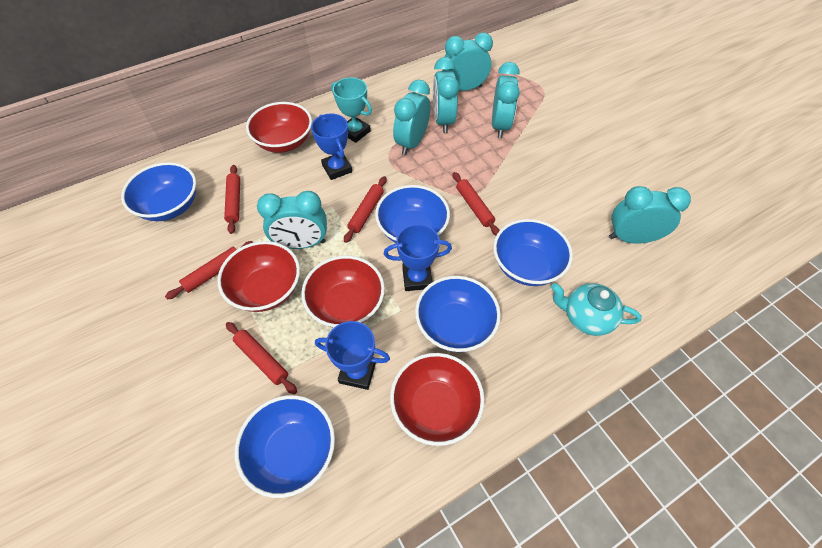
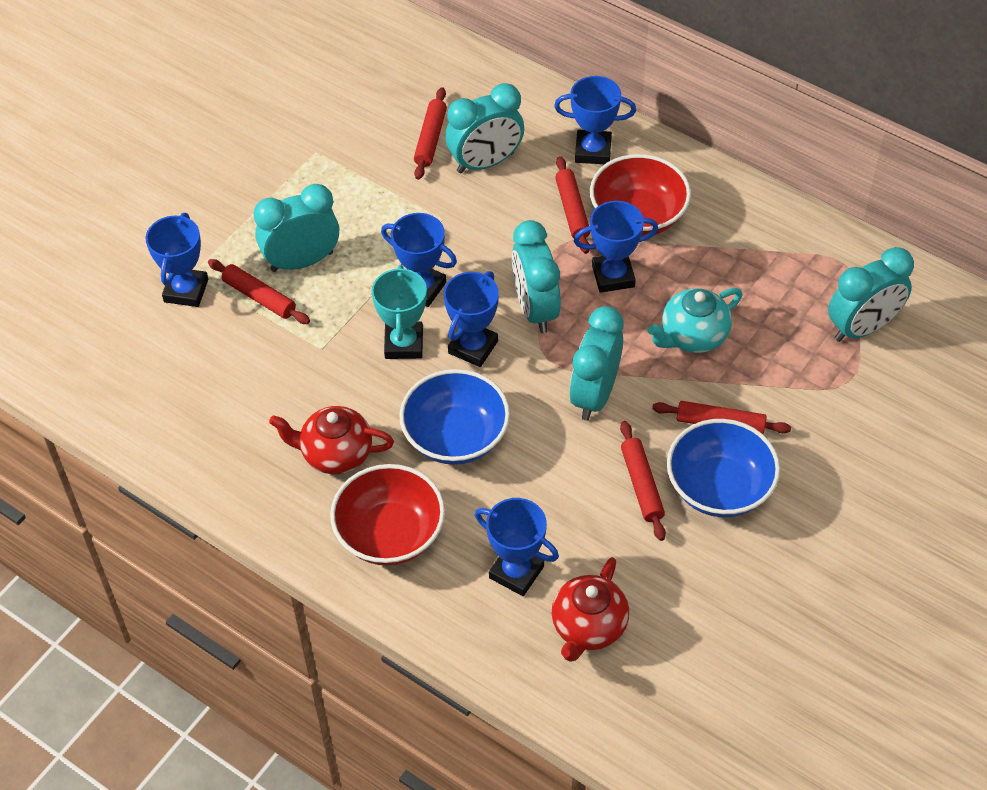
blue bowl: [121,162,196,221] [235,395,335,498] [375,185,450,243] [415,276,501,352] [493,219,573,286] = 5 -> [399,369,510,465] [667,419,780,517] = 2
blue trophy: [311,113,352,180] [315,321,390,390] [384,224,452,291] = 3 -> [146,213,208,307] [381,213,457,307] [443,271,499,367] [475,498,559,596] [554,76,636,164] [574,201,658,293] = 6
red bowl: [217,241,300,312] [246,102,312,153] [301,255,385,328] [390,353,485,446] = 4 -> [330,464,445,566] [590,154,691,236] = 2
red teapot: none = 0 -> [269,406,394,474] [552,557,629,662] = 2
turquoise clock: [257,191,327,249] [393,80,430,155] [433,57,459,133] [442,33,493,91] [492,62,520,138] [609,186,691,244] = 6 -> [253,184,339,272] [445,83,524,173] [512,220,561,333] [569,306,623,421] [828,247,914,342] = 5

